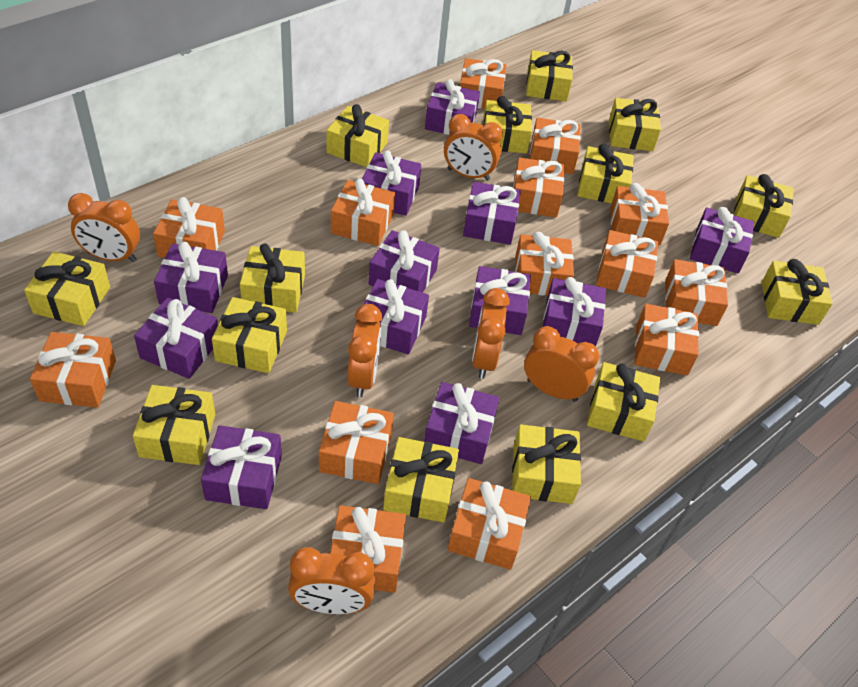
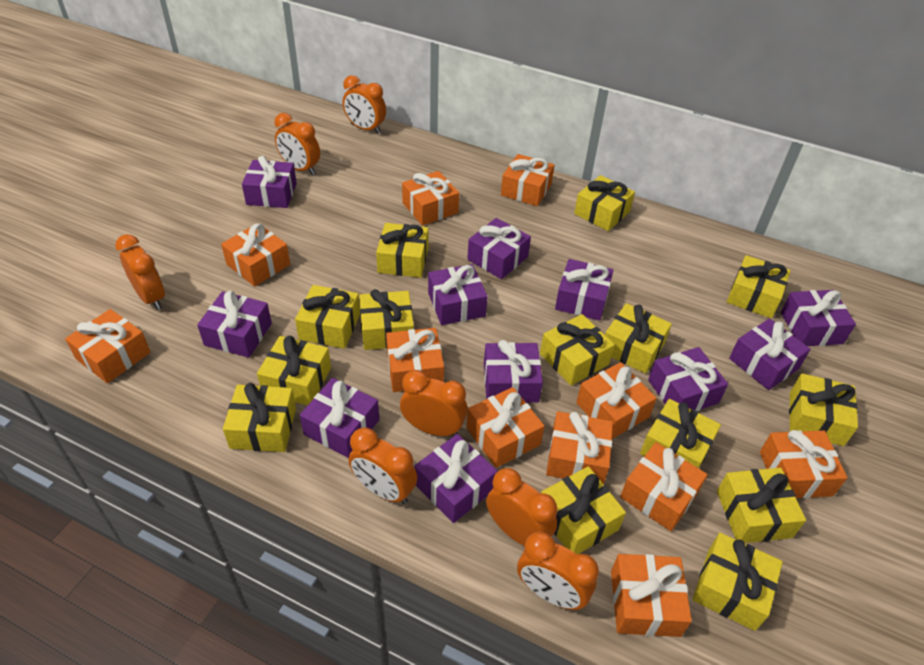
orange clock: [68,193,140,262] [288,547,375,614] [347,304,382,398] [444,114,503,181] [472,288,509,379] [524,326,599,402] = 6 -> [115,234,165,310] [274,113,320,175] [343,75,386,134] [348,427,417,504] [400,370,468,436] [486,468,557,546] [517,532,599,610] = 7
orange gift: [30,332,116,408] [153,197,225,258] [319,401,394,484] [330,505,406,593] [331,178,395,246] [448,478,531,570] [460,58,507,109] [513,157,565,218] [515,232,574,296] [530,117,581,174] [596,230,658,298] [610,183,669,245] [634,304,699,375] [665,259,728,326] = 14 -> [65,309,150,383] [221,223,290,287] [386,328,444,392] [402,171,459,226] [466,387,545,468] [501,154,554,206] [546,411,613,484] [576,362,657,439] [611,554,692,637] [620,442,708,531] [760,430,847,498] = 11
purple gift: [134,298,218,379] [154,242,228,313] [201,425,282,509] [362,151,421,216] [364,279,429,354] [369,230,440,293] [424,382,500,464] [425,79,480,135] [463,182,521,245] [469,266,531,335] [543,277,606,346] [690,207,754,273] = 12 -> [197,291,272,358] [242,156,297,208] [300,378,379,458] [415,434,498,523] [428,264,488,325] [467,218,531,279] [484,340,543,403] [555,259,614,321] [648,347,728,411] [729,318,810,390] [781,290,856,346] = 11

